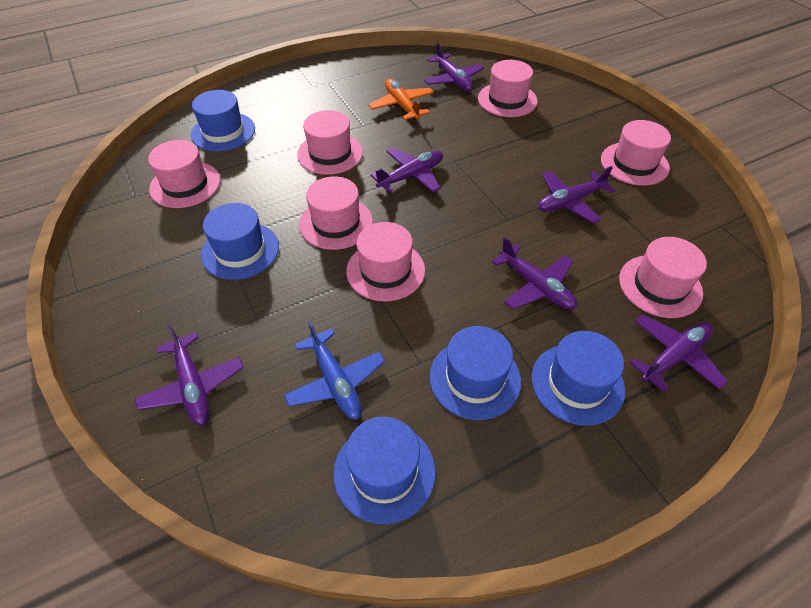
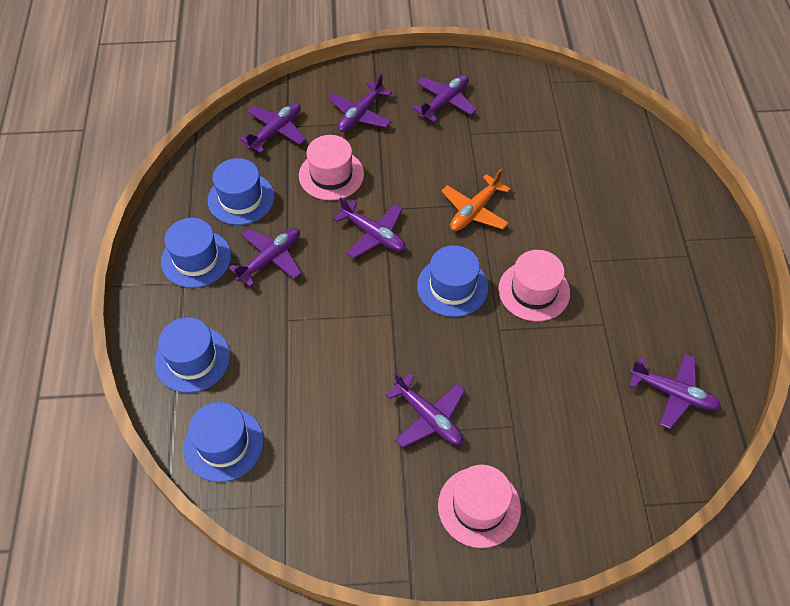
blue plane: [284,321,385,420] = 1 -> none = 0
pink hat: [148,140,220,208] [297,110,363,175] [299,176,373,250] [346,222,425,301] [478,60,538,117] [601,120,671,186] [619,237,707,318] = 7 -> [299,135,364,200] [438,465,521,548] [498,250,570,322] = 3
purple plane: [135,324,244,425] [370,148,443,193] [424,42,484,91] [492,237,577,310] [538,166,615,223] [630,315,728,392] = 6 -> [229,228,302,287] [240,103,306,153] [329,74,392,132] [334,197,406,258] [386,372,465,448] [412,75,477,122] [629,353,721,429] = 7

